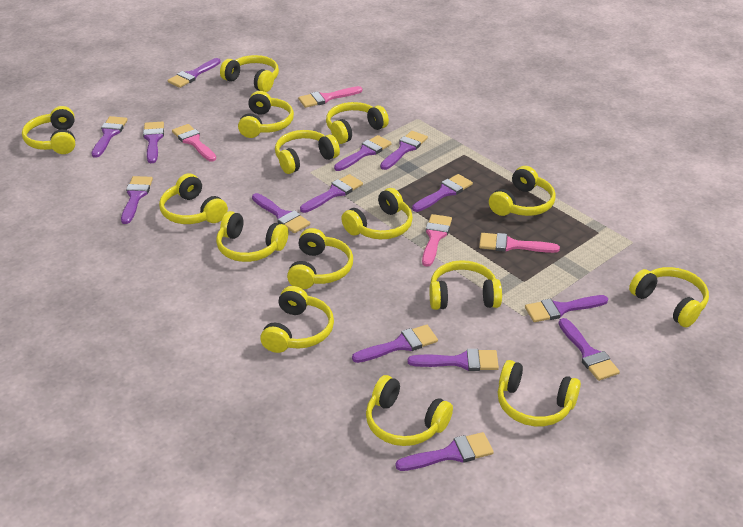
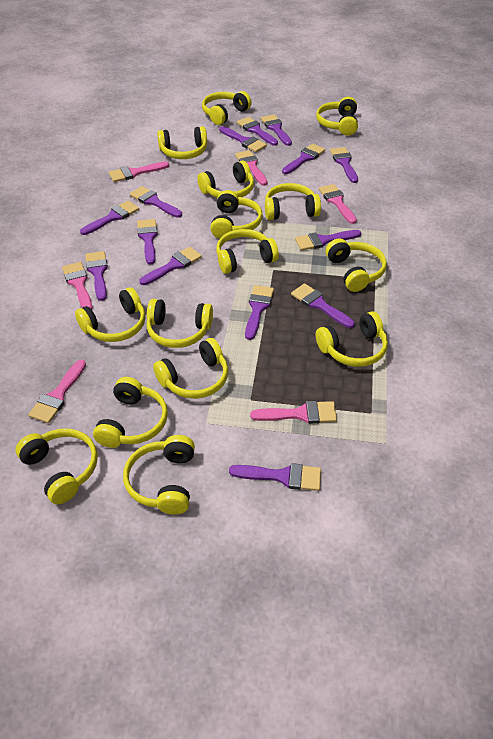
pink brush: [172,124,216,162] [298,86,362,108] [422,214,452,267] [479,233,560,253] = 4 -> [28,360,86,423] [62,262,92,310] [109,161,169,182] [235,150,268,186] [250,401,337,424] [319,184,357,224] = 6

